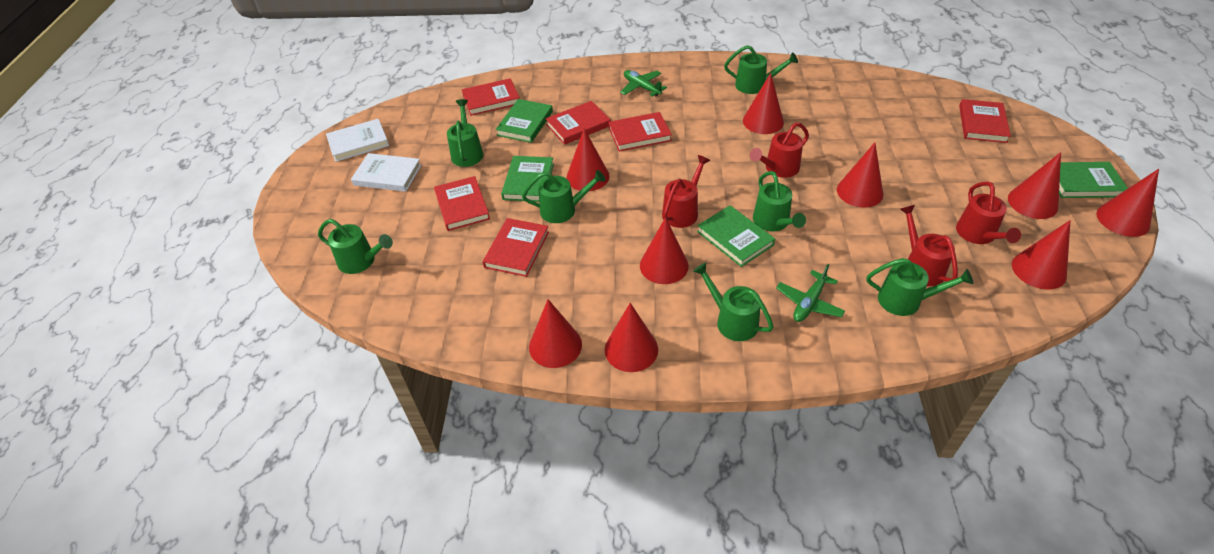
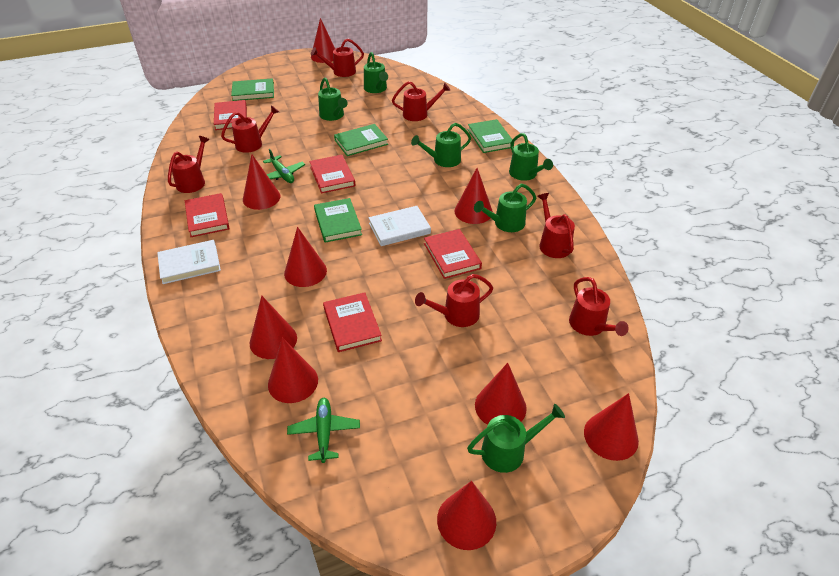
green watering can: [318,219,393,274] [447,99,483,167] [522,170,606,223] [693,262,774,341] [724,45,798,94] [753,171,806,231] [867,258,973,316] = 7 -> [318,77,348,121] [364,52,388,93] [411,123,471,167] [467,404,565,473] [474,184,536,232] [509,133,553,181] = 6
red book: [434,176,490,231] [462,78,520,116] [483,218,549,277] [546,101,611,145] [608,112,672,152] [959,99,1011,143] = 6 -> [185,193,230,237] [214,100,247,130] [309,155,355,193] [323,292,382,352] [424,229,482,279] = 5
red watering can: [662,155,710,228] [750,122,809,178] [900,205,958,286] [956,181,1021,244] = 4 -> [168,136,210,193] [221,105,279,153] [311,39,364,77] [392,81,450,121] [415,274,493,327] [537,193,575,258] [569,277,629,336] = 7

